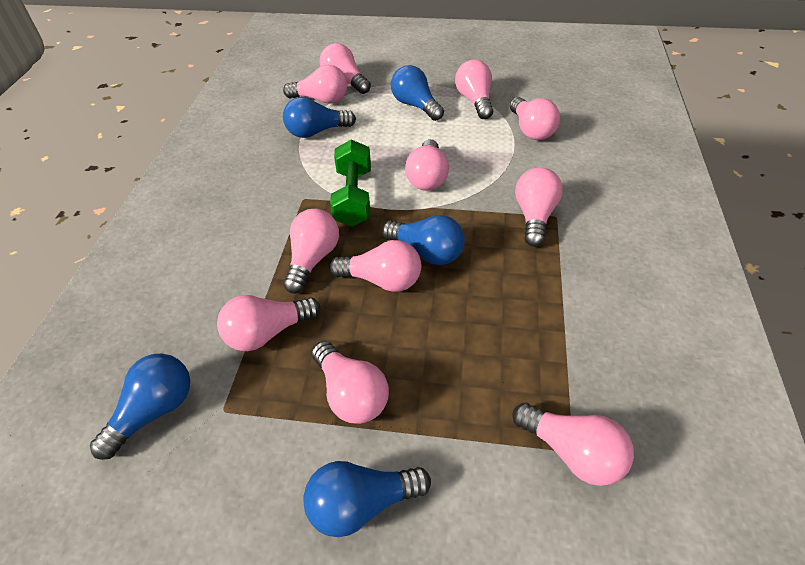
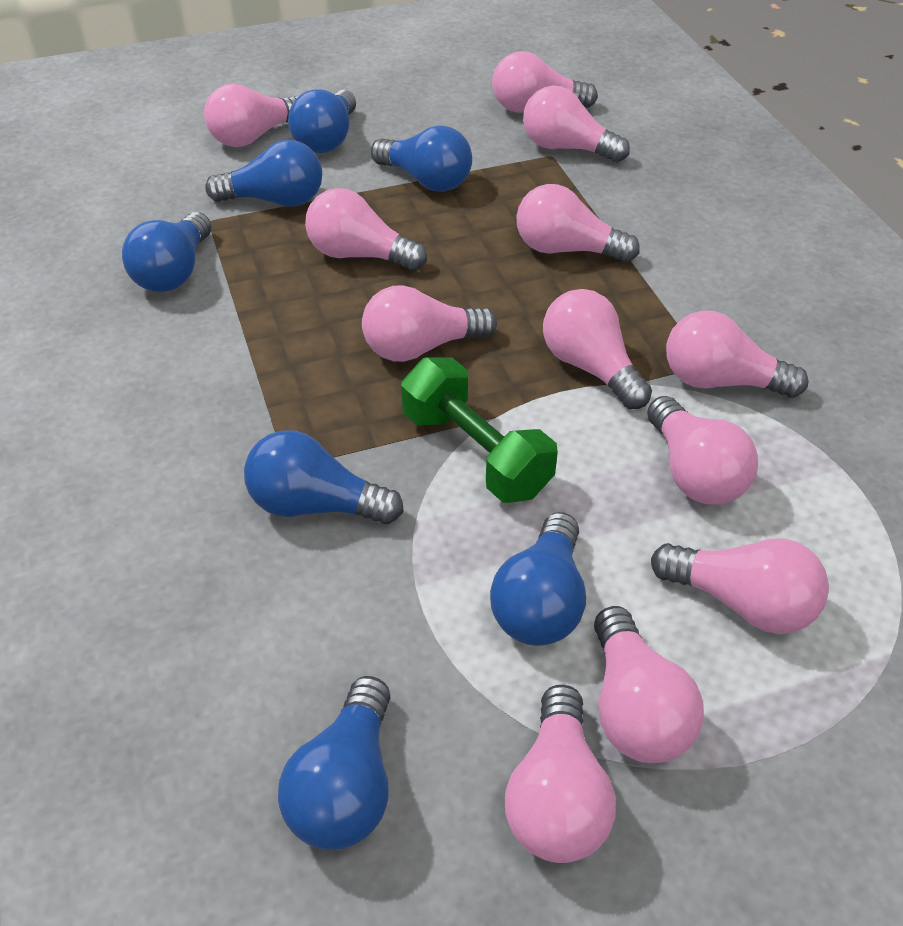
blue light bulb: [90,354,190,460] [283,97,356,138] [303,461,431,537] [382,215,465,265] [391,65,444,121] = 5 -> [122,212,212,292] [205,140,322,207] [244,430,404,524] [278,676,391,850] [288,90,356,153] [371,125,472,192] [490,512,586,646] = 7
pink light bulb: [217,295,321,351] [283,65,347,104] [283,209,339,294] [312,341,389,424] [320,43,371,94] [330,240,421,292] [405,139,449,190] [455,60,493,119] [510,97,560,140] [512,402,634,486] [515,168,563,247] = 11 -> [204,84,298,147] [305,188,427,271] [362,285,497,362] [492,51,598,113] [505,685,616,863] [517,184,640,262] [523,85,630,162] [543,289,652,409] [594,606,704,763] [647,396,758,505] [651,538,829,634] [666,311,808,398] = 12

